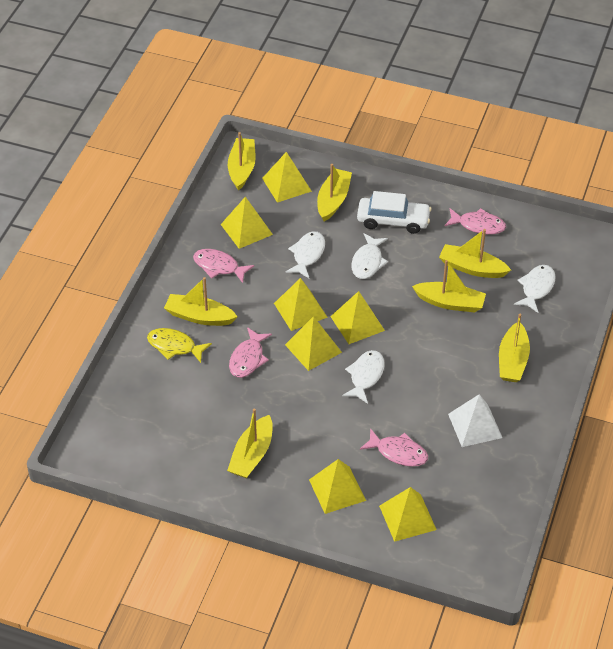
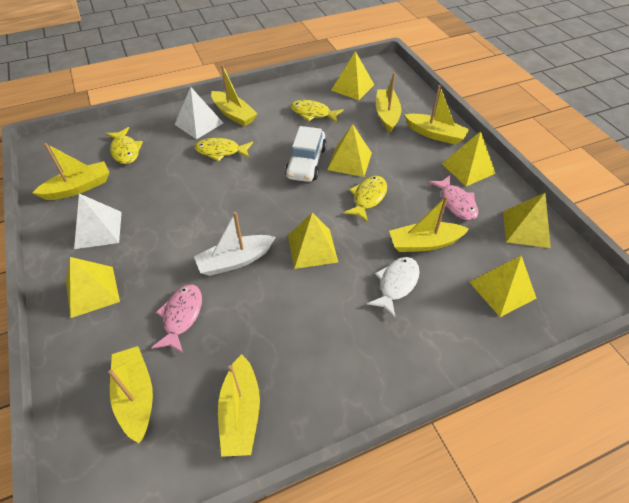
pink fish: [193,249,254,283] [229,327,272,378] [360,428,428,467] [445,208,506,235] = 4 -> [151,284,202,353] [428,175,478,220] = 2
white boat: none = 0 -> [194,212,275,276] = 1
white fish: [285,231,325,279] [342,350,385,404] [351,233,388,279] [514,265,556,313] = 4 -> [367,257,420,318] = 1
white pyramid: [448,394,502,447] = 1 -> [74,194,122,249] [175,87,223,139] = 2
yellow fish: [147,328,212,363] = 1 -> [106,127,143,164] [194,138,253,161] [290,100,344,123] [343,176,387,222] = 4

